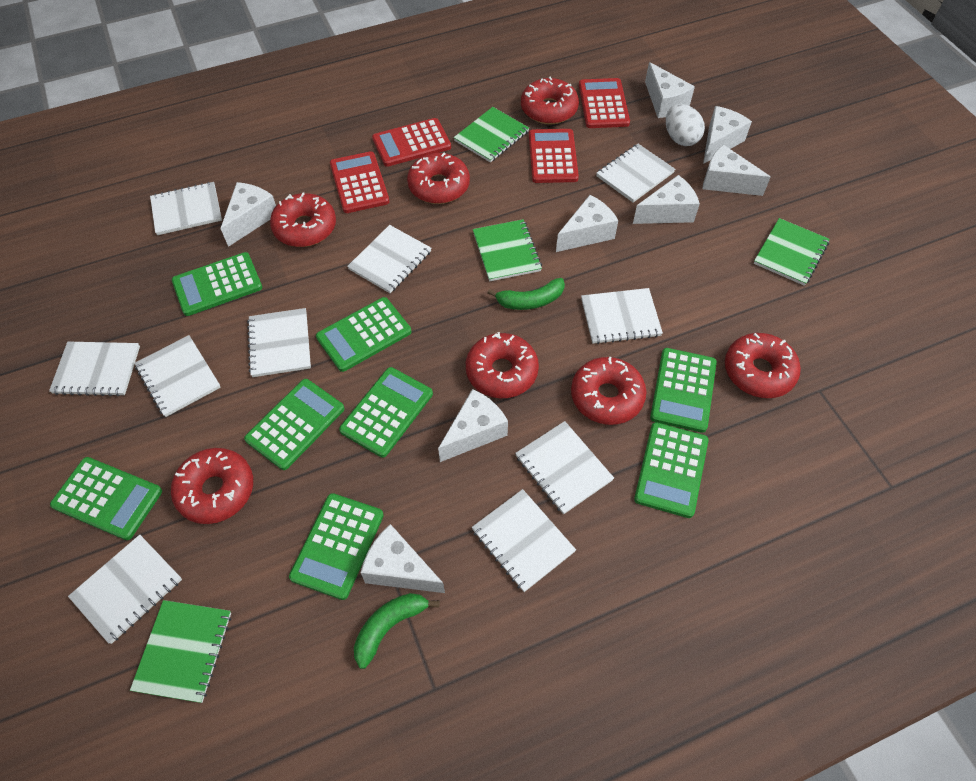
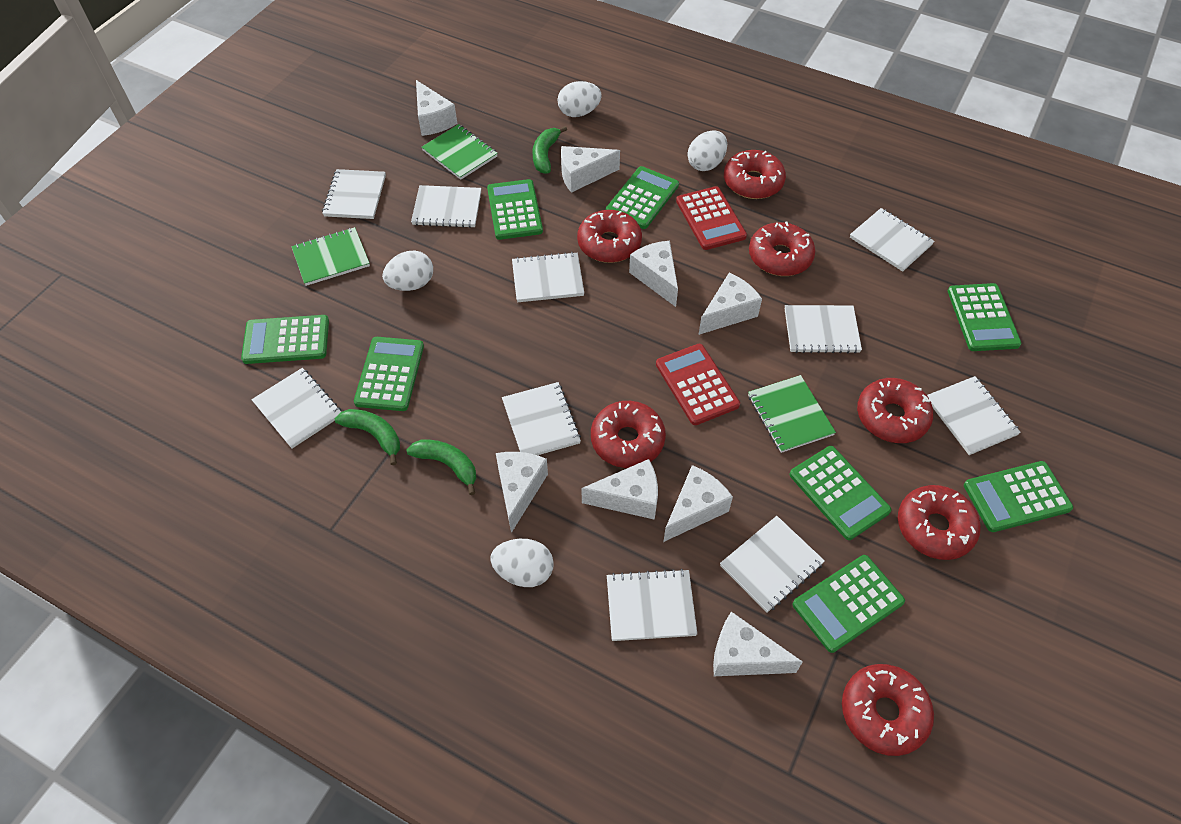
green banana: [354,593,440,669] [488,278,565,310] = 2 -> [335,409,400,465] [406,440,476,495] [532,126,567,174] = 3
green notebook: [130,600,231,703] [454,107,529,163] [473,219,542,282] [754,218,830,286] = 4 -> [291,227,370,286] [422,124,498,180] [748,375,836,453] = 3
red calculator: [330,151,389,213] [372,118,451,167] [529,129,579,183] [579,78,630,128] = 4 -> [656,344,740,425] [676,186,747,250] = 2
white egg: [666,104,705,146] = 1 -> [382,251,433,291] [490,539,554,587] [557,81,602,117] [688,130,727,171] = 4

